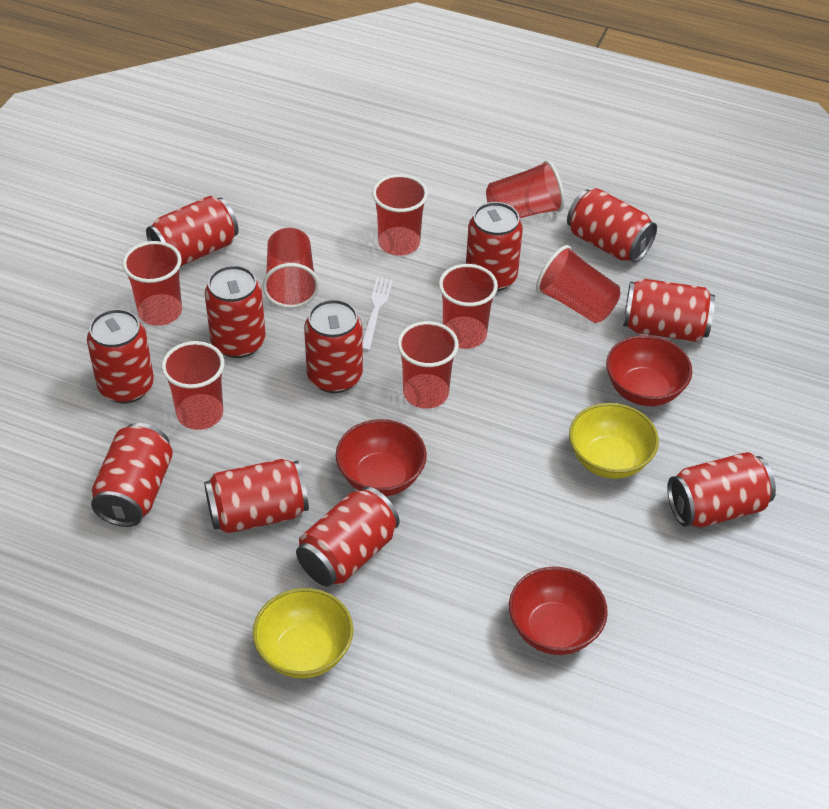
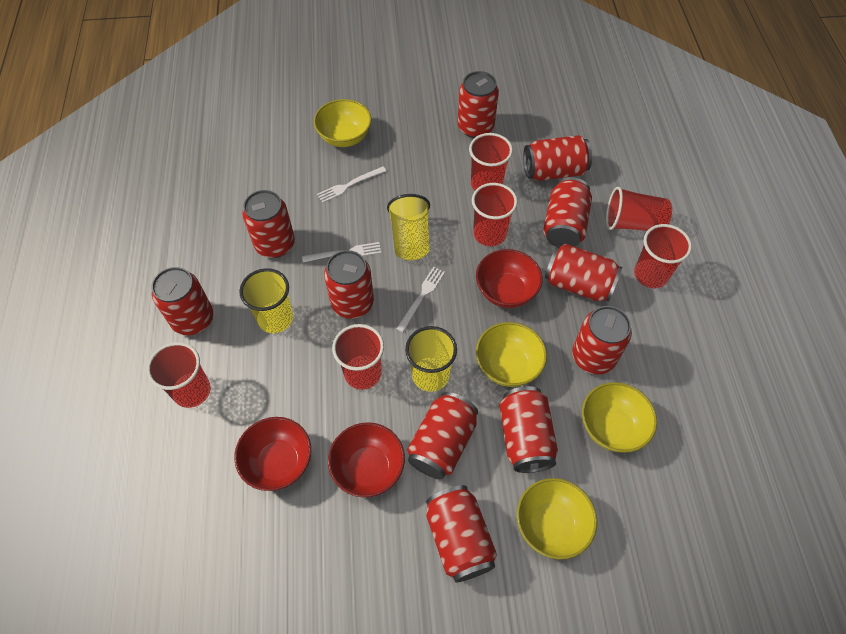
red cup: [122,241,182,326] [162,341,224,430] [262,228,319,308] [372,174,428,256] [397,321,459,409] [439,264,498,349] [486,160,565,219] [536,245,621,323] = 8 -> [147,342,211,408] [332,324,384,390] [469,133,513,191] [472,183,518,246] [606,187,672,231] [634,224,692,288] = 6
white fork: [363,277,393,351] = 1 -> [302,242,381,262] [317,166,386,203] [396,267,445,332] = 3
yellow bowl: [253,588,353,678] [569,403,659,479] = 2 -> [314,99,372,147] [476,322,547,387] [517,478,597,560] [582,382,657,453] = 4
yellow cup: none = 0 -> [239,268,293,333] [387,194,430,260] [405,326,457,392] = 3

